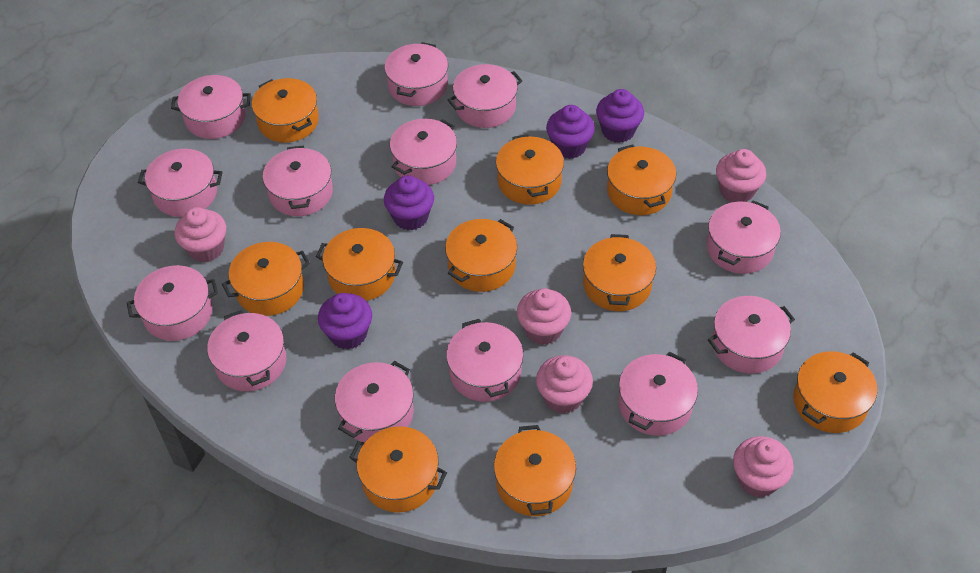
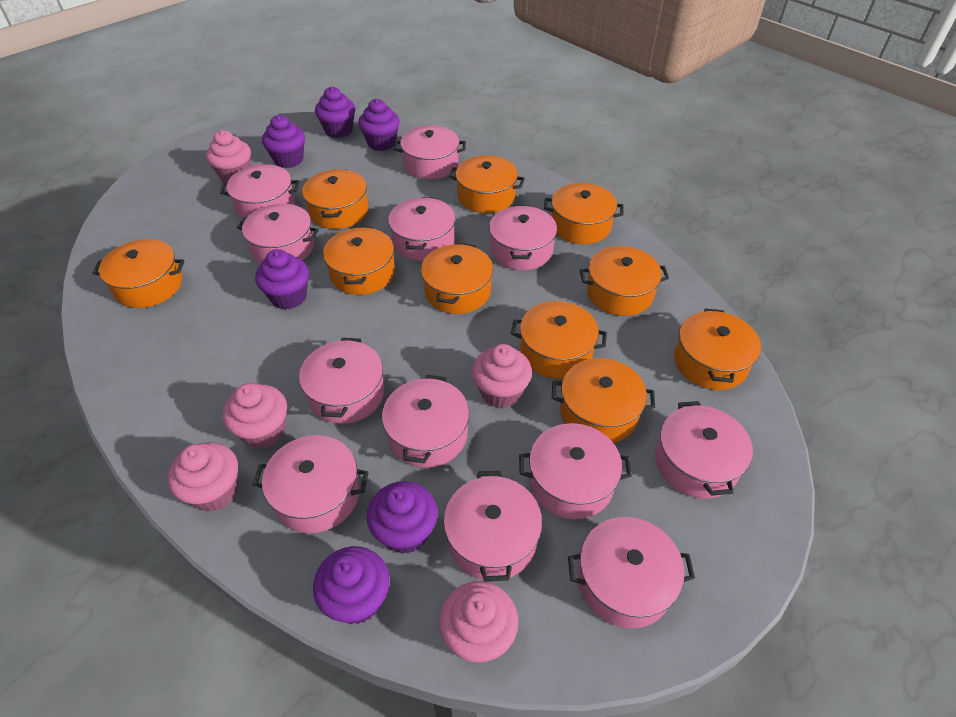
pink pot: [127,265,218,341] [138,149,223,217] [171,75,251,139] [207,310,286,391] [263,146,333,216] [335,361,414,442] [384,42,448,106] [390,119,457,185] [446,319,523,402] [448,64,522,128] [619,352,698,436] [707,200,781,274] [708,296,795,374] = 13 -> [220,164,299,219] [237,204,319,264] [253,435,369,533] [299,338,385,424] [382,375,469,468] [388,197,455,261] [394,126,466,179] [444,471,542,582] [489,205,557,270] [519,423,632,519] [568,517,695,628] [655,401,753,499] = 12
purple cupcake: [318,293,372,349] [384,175,434,230] [546,105,595,159] [596,89,644,143] = 4 -> [255,249,309,310] [262,115,305,168] [313,546,390,624] [315,87,356,138] [358,99,400,151] [367,481,438,554] = 6

